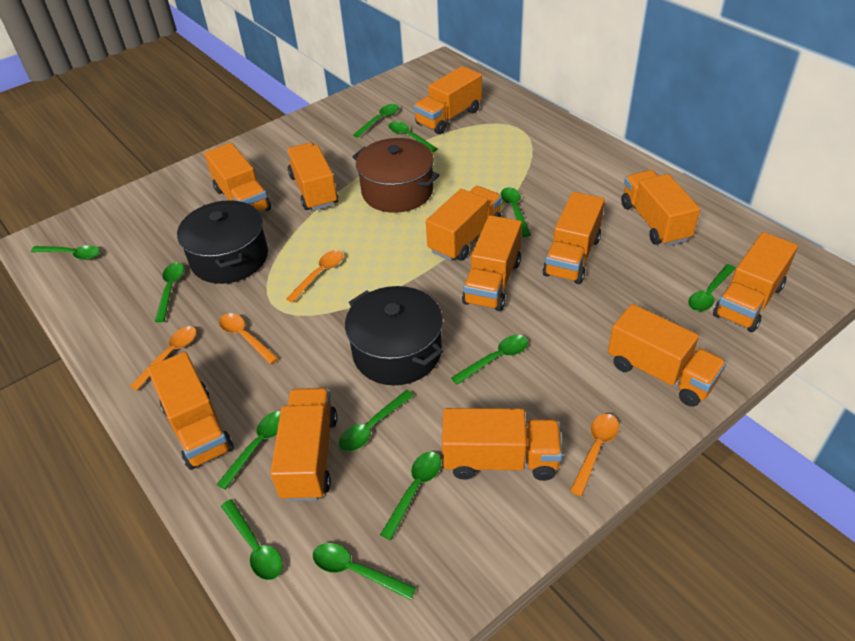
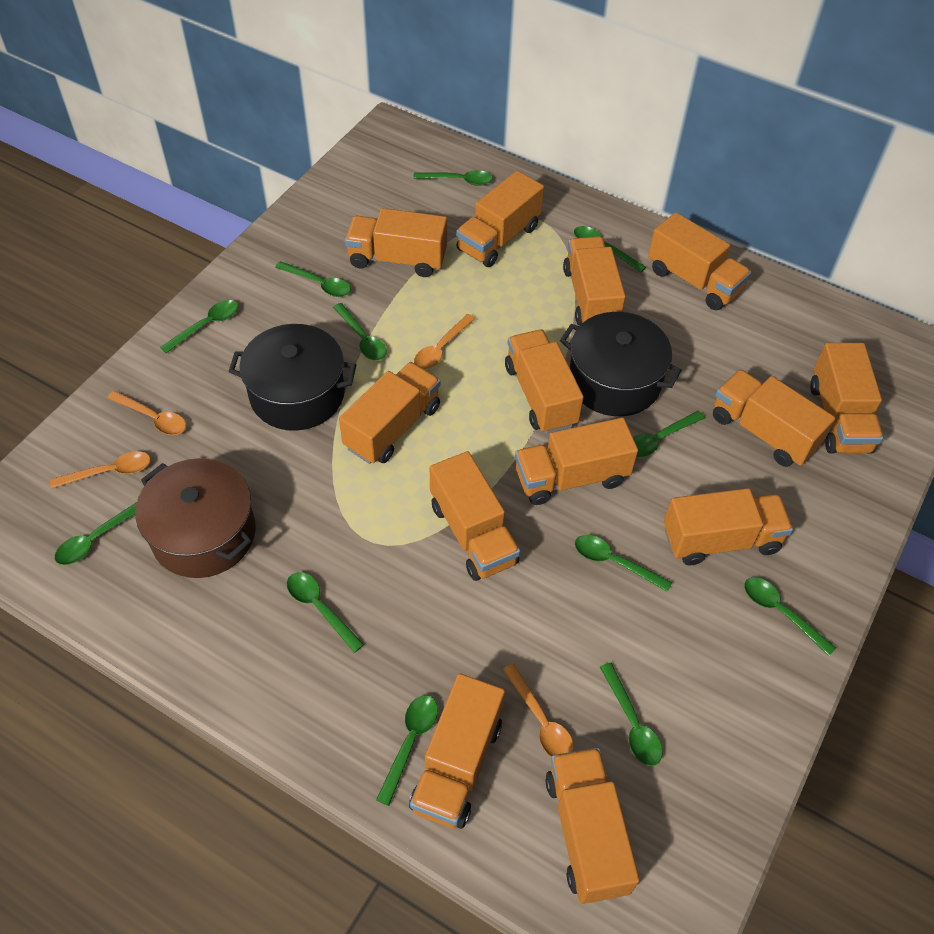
orange truck: [147,352,234,470] [204,143,271,213] [270,388,337,501] [286,142,338,211] [414,66,482,134] [426,186,502,261] [442,408,562,481] [462,215,522,311] [542,192,605,284] [608,304,727,407] [621,170,700,246] [713,232,798,332] = 12 -> [339,362,440,464] [345,208,447,277] [409,673,505,829] [430,451,520,581] [456,171,544,267] [505,330,584,434] [515,418,638,505] [545,748,640,904] [563,236,626,326] [648,212,751,310] [664,488,793,565] [713,369,835,467] [810,343,883,454] = 13

